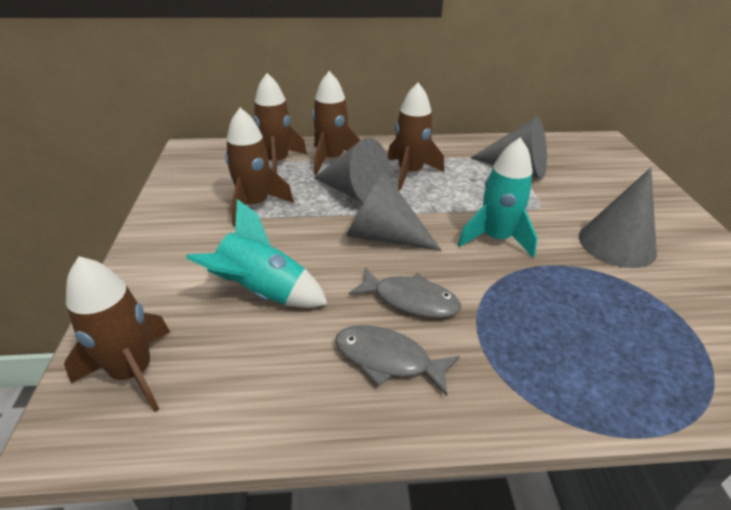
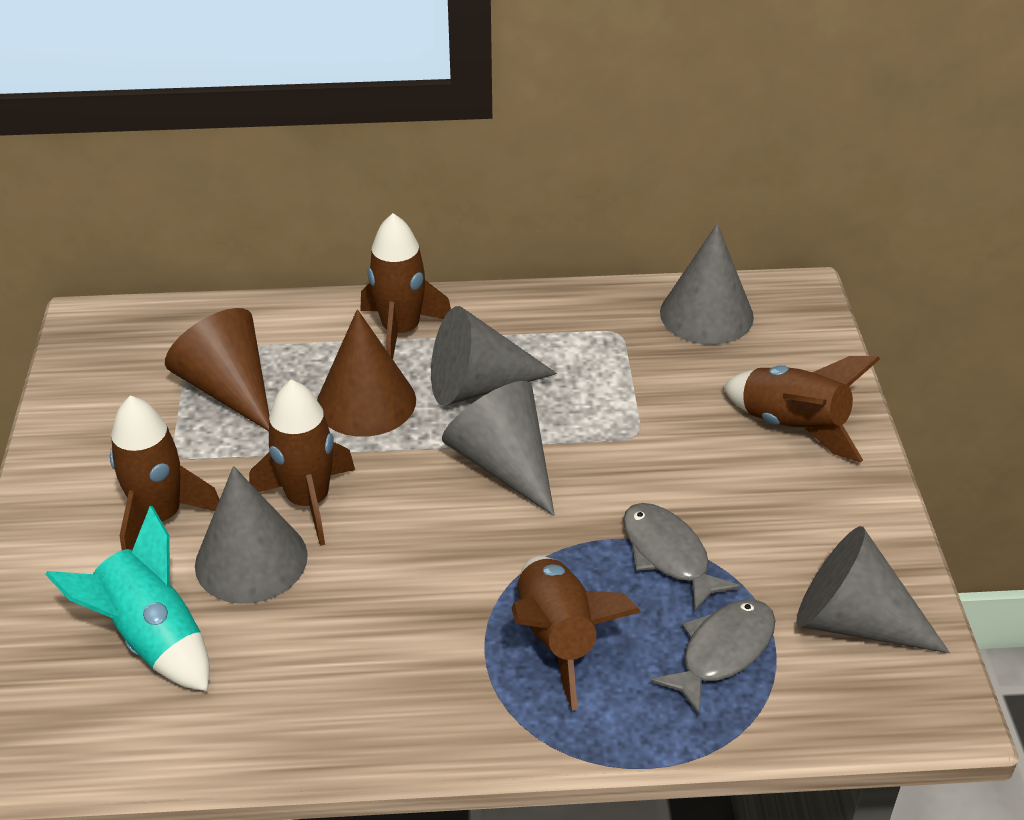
brown cone: none = 0 -> [165,308,269,431] [317,309,416,437] = 2
grey cone: [314,138,391,203] [346,172,441,251] [470,117,547,179] [579,168,657,268] = 4 -> [195,466,308,604] [431,306,557,406] [442,381,555,516] [660,224,754,345] [796,526,950,653] = 5
turquoise rocket: [186,199,328,308] [458,137,538,258] = 2 -> [45,506,210,691] = 1

